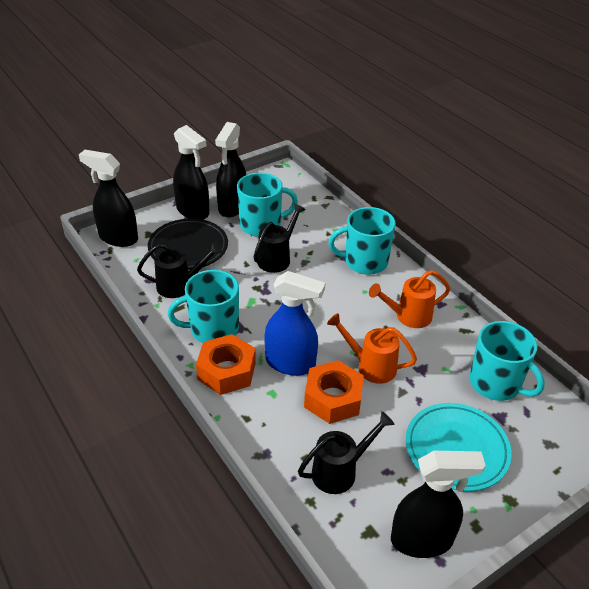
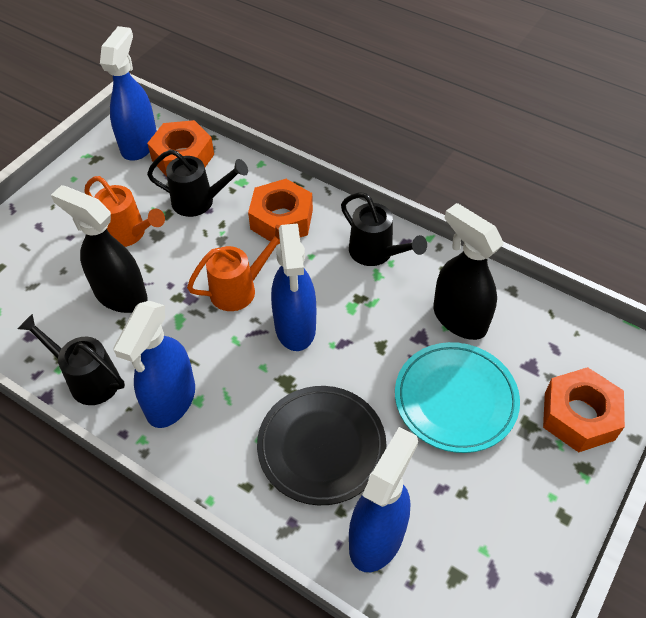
black spray bottle: [79,150,138,247] [173,125,210,220] [215,122,246,217] [391,451,486,558] = 4 -> [51,185,148,313] [433,203,504,340] = 2
blue spray bottle: [264,271,325,376] = 1 -> [100,26,157,161] [113,301,195,428] [271,223,316,351] [349,427,418,572] = 4
orange nut: [196,334,256,395] [304,360,364,424] = 2 -> [147,120,214,177] [248,179,313,245] [543,367,625,452] = 3
turquoise mug: [168,270,239,343] [237,173,298,237] [329,207,396,275] [469,321,545,401] = 4 -> none = 0

